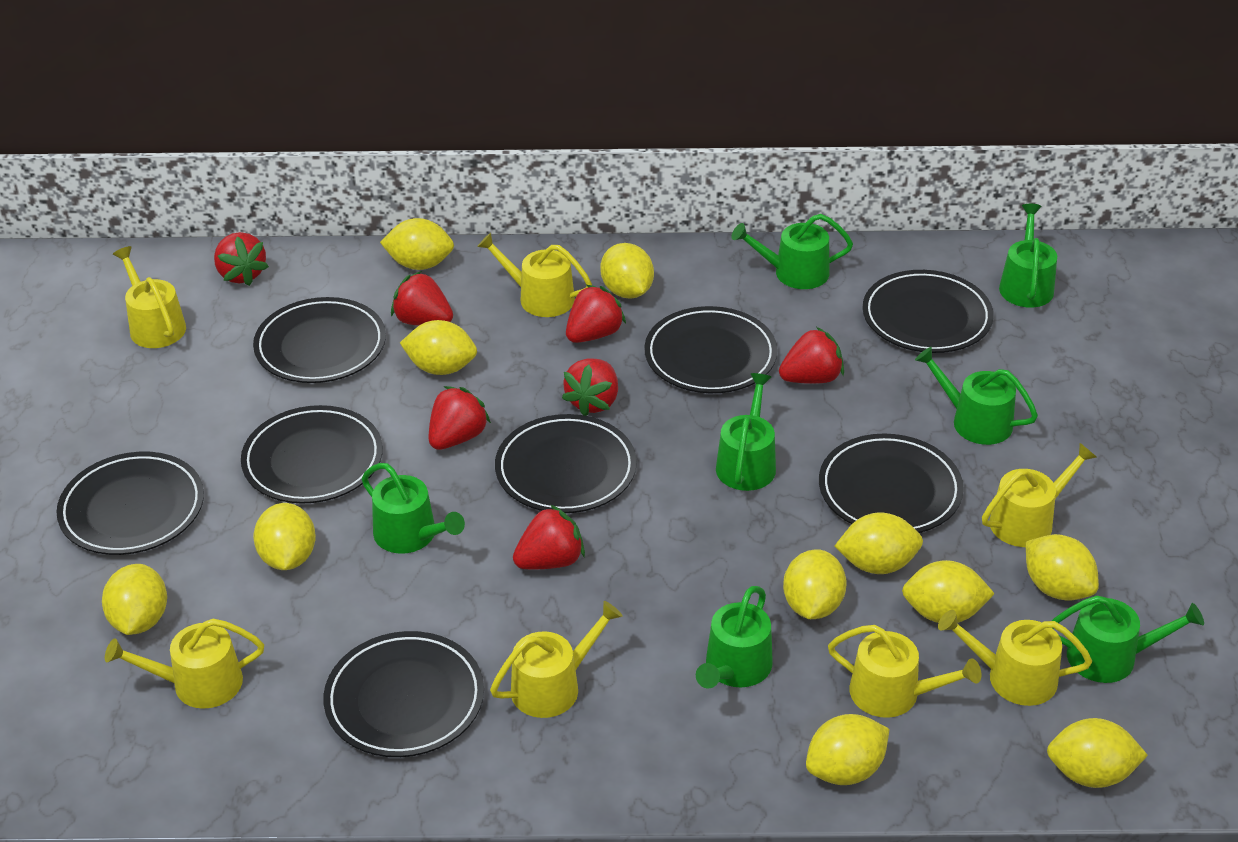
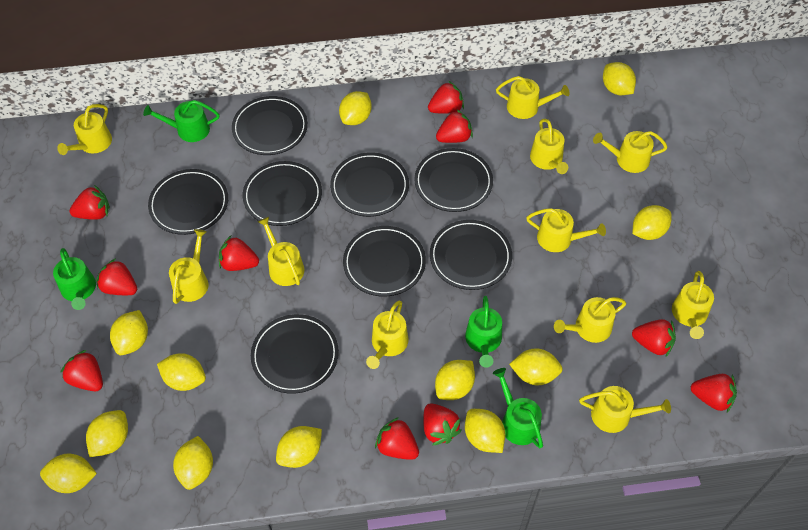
green watering can: [362,463,465,554] [696,586,773,689] [716,373,776,491] [731,214,853,289] [915,347,1038,445] [999,204,1057,308] [1052,596,1204,683] = 7 -> [53,248,96,310] [143,100,219,142] [465,296,502,368] [493,368,543,448] = 4
red strawberry: [214,232,269,286] [391,271,453,326] [429,386,491,450] [513,504,585,569] [562,358,618,416] [566,285,626,343] [779,327,844,384] = 7 -> [60,350,103,391] [70,185,110,220] [96,258,137,295] [219,236,259,271] [375,417,419,460] [423,403,462,446] [428,81,464,114] [436,110,473,143] [632,319,676,357] [691,374,737,412] = 10
yellow lemon: [102,564,167,635] [253,503,316,570] [380,218,454,270] [400,320,477,375] [600,243,654,299] [783,549,847,619] [806,714,889,785] [834,513,923,574] [902,560,995,623] [1026,534,1099,601] [1047,718,1148,788] = 11 -> [40,453,97,493] [86,410,128,457] [110,310,148,355] [157,353,206,391] [173,436,213,490] [276,426,322,468] [339,91,372,125] [435,360,475,400] [465,409,505,453] [509,348,563,385] [603,62,636,95] [633,205,672,240] = 12
yellow watering can: [105,619,264,709] [113,246,186,348] [477,233,592,317] [490,601,623,718] [828,625,981,718] [938,610,1092,706] [982,443,1097,547] = 7 -> [57,104,112,155] [169,229,209,304] [258,217,304,286] [366,301,408,369] [496,76,570,119] [526,208,606,252] [530,119,568,174] [554,297,626,343] [579,386,671,433] [593,131,668,173] [672,271,714,339] = 11

